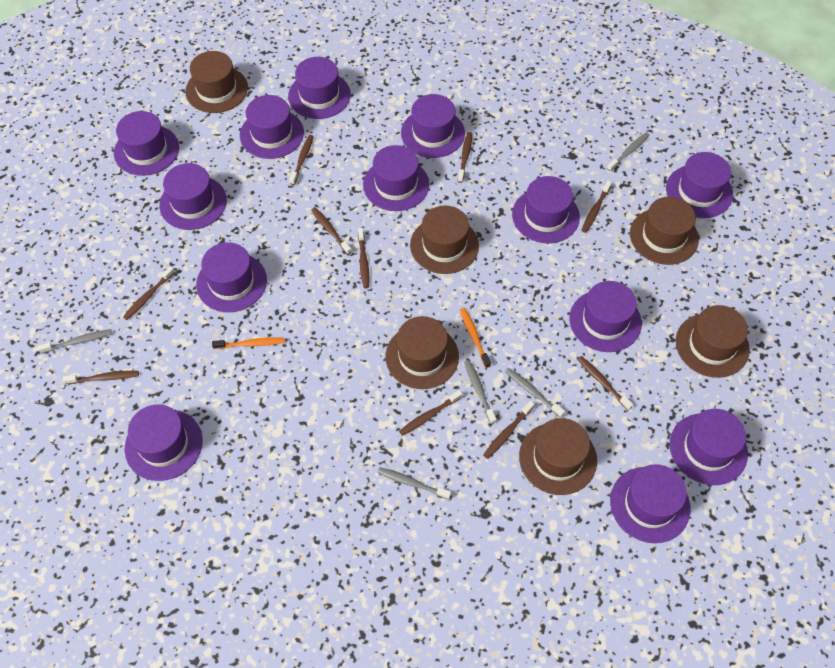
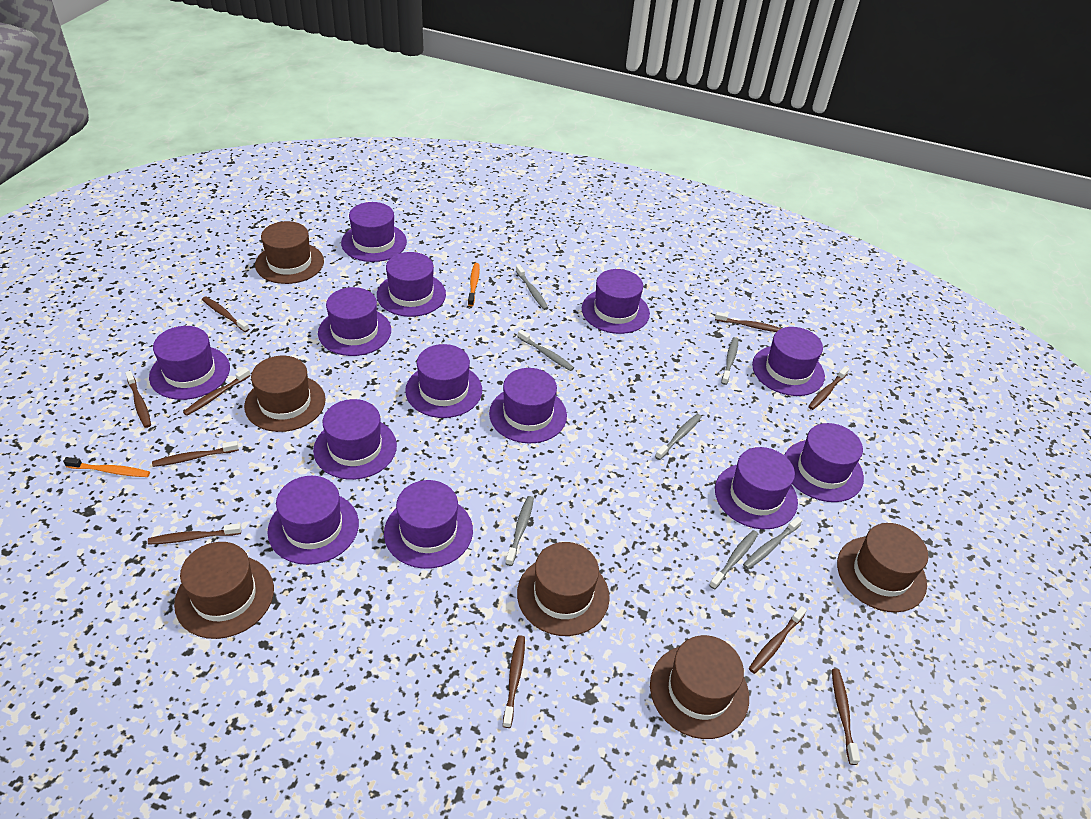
grey toothbrush: [38,329,112,354] [377,467,451,500] [464,360,497,424] [505,368,565,418] [607,133,650,171] = 5 -> [505,496,534,566] [516,265,548,310] [518,329,574,371] [655,414,702,460] [709,530,758,589] [721,337,738,385] [743,517,802,569] = 7

